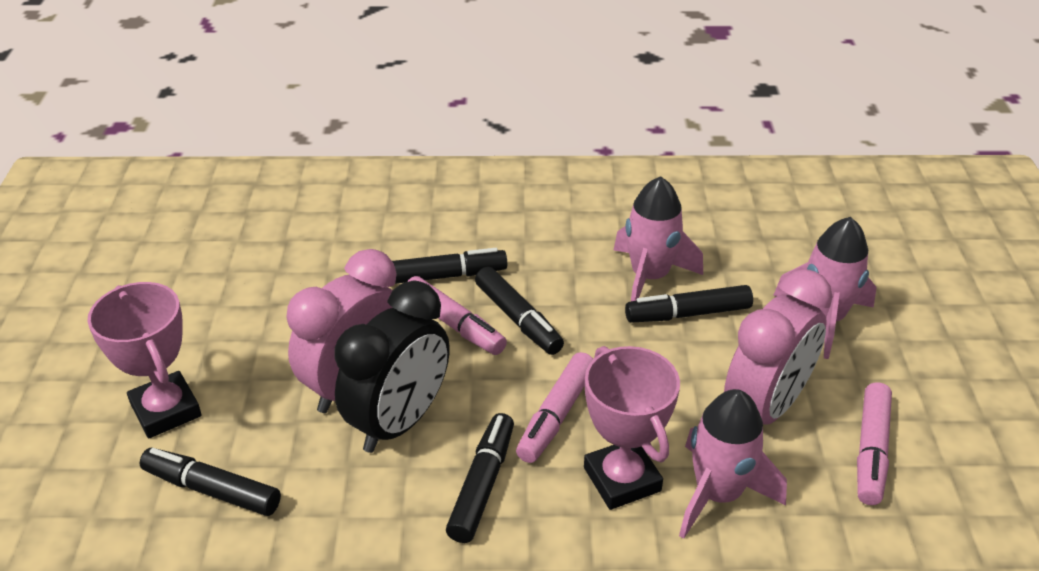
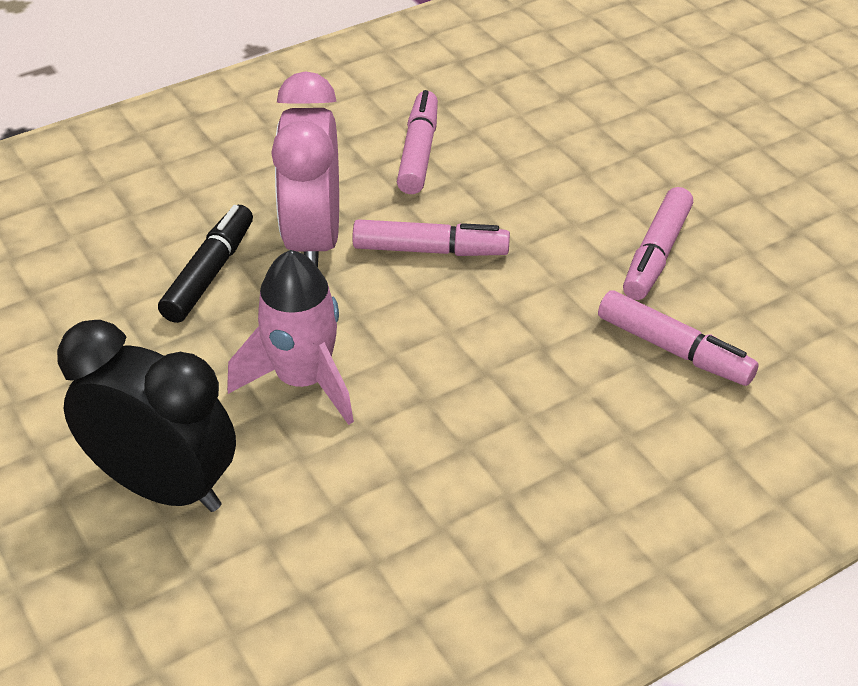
black marker: [140,447,281,516] [392,248,507,284] [446,413,514,543] [475,266,564,355] [625,285,753,323] = 5 -> [158,205,253,323] = 1
pink clock: [286,249,397,413] [724,269,833,425] = 2 -> [271,71,339,268] = 1
pink marker: [407,276,507,355] [516,352,593,463] [857,382,892,505] = 3 -> [352,219,510,256] [397,90,438,194] [598,290,759,386] [623,187,693,300] = 4
pink rocket: [614,176,703,301] [679,389,787,539] [773,217,877,359] = 3 -> [227,250,354,425] = 1
pink trophy: [87,282,202,438] [584,346,680,510] = 2 -> none = 0

